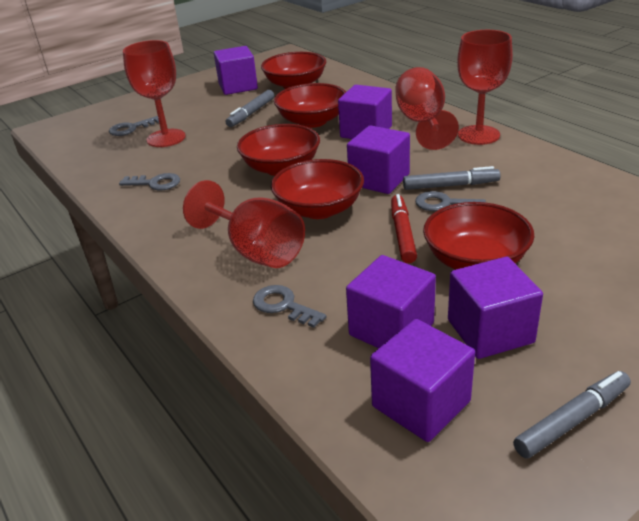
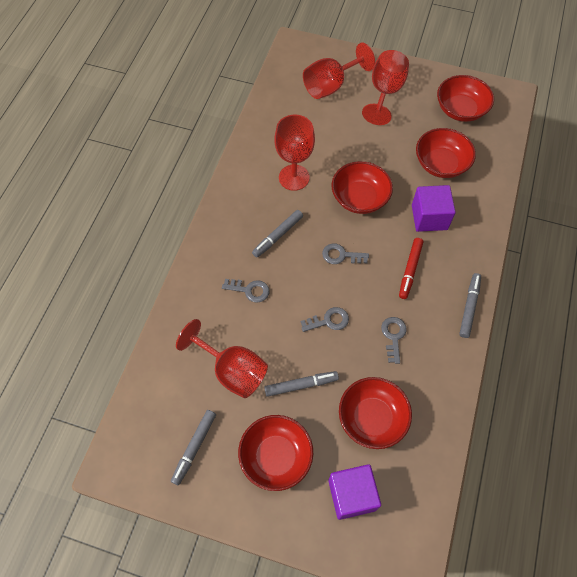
grey marker: [226,90,274,127] [403,166,501,190] [513,371,631,459] = 3 -> [171,410,216,486] [252,210,303,257] [264,371,339,397] [459,273,481,338] = 4
purple cube: [214,46,258,95] [338,85,392,139] [346,255,436,348] [347,125,410,194] [370,319,475,442] [448,257,543,359] = 6 -> [328,464,381,520] [412,185,456,232] = 2

